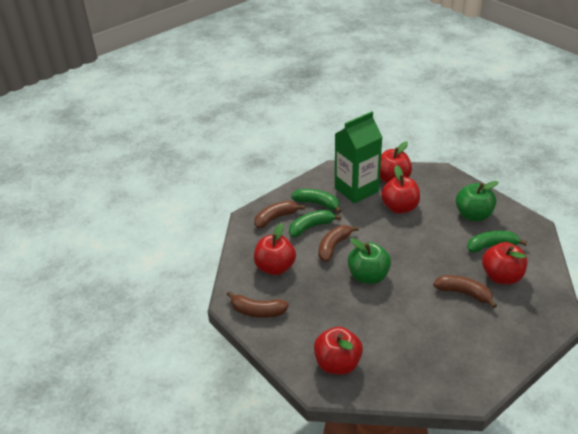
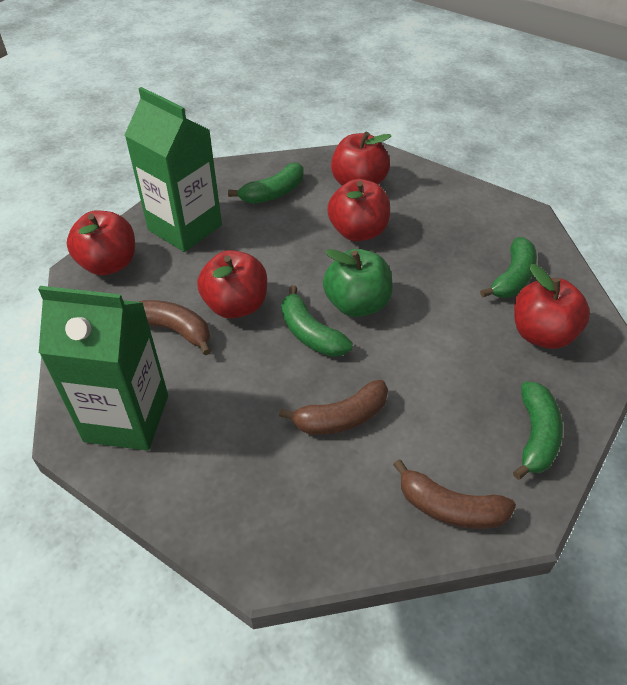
brown banana: [227,291,289,318] [254,201,305,228] [318,225,359,262] [433,275,497,308] = 4 -> [139,300,211,355] [279,380,388,435] [393,459,516,529] = 3
green apple: [348,238,391,284] [456,181,498,221] = 2 -> [323,249,393,317] = 1
green banana: [289,210,341,237] [291,189,341,213] [467,231,527,253] = 3 -> [228,163,304,204] [281,285,353,357] [480,237,537,298] [513,381,563,480] = 4
green carton: [335,111,382,204] = 1 -> [38,286,168,451] [125,87,222,252] = 2

